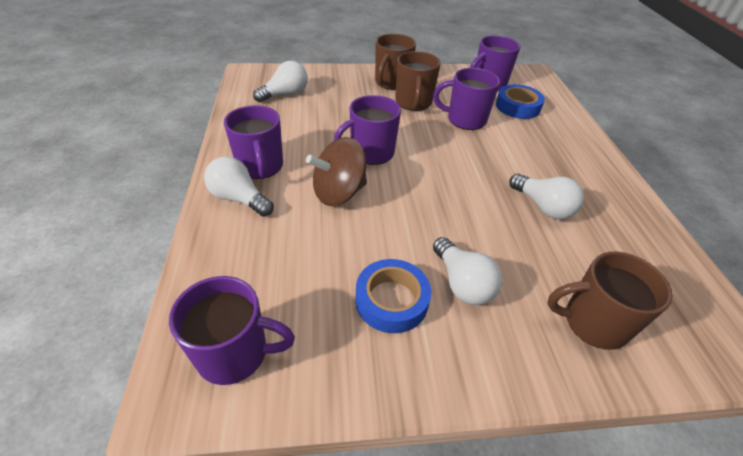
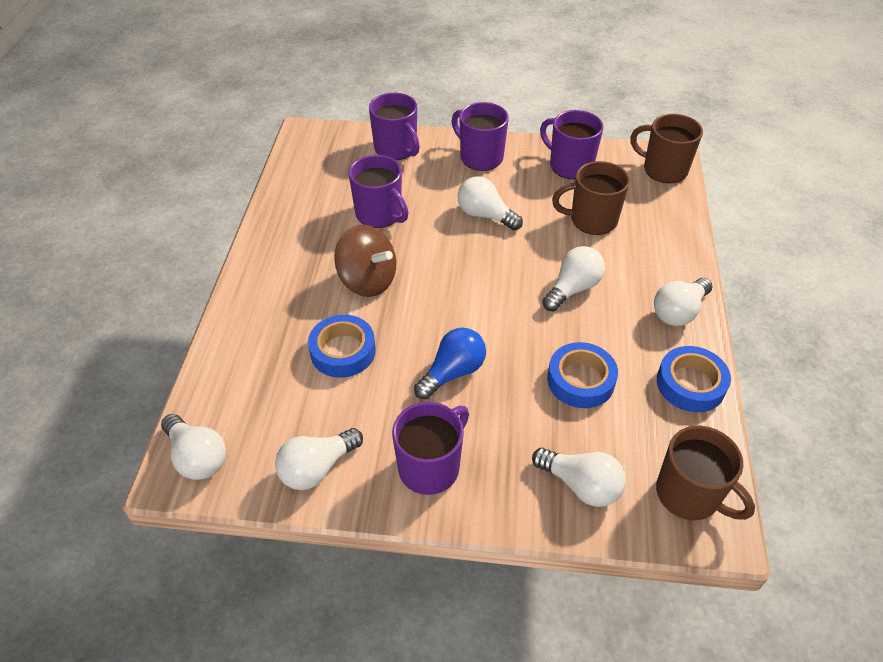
blue light bulb: none = 0 -> [414,328,486,399] = 1
blue tape: [355,259,431,333] [496,84,545,119] = 2 -> [308,315,376,378] [547,342,618,408] [657,346,731,412] = 3
white light bulb: [204,157,274,217] [253,61,308,102] [433,237,503,305] [509,173,584,220] = 4 -> [161,414,226,480] [275,428,363,490] [458,176,523,230] [532,448,626,507] [542,246,605,312] [654,278,713,326] = 6

